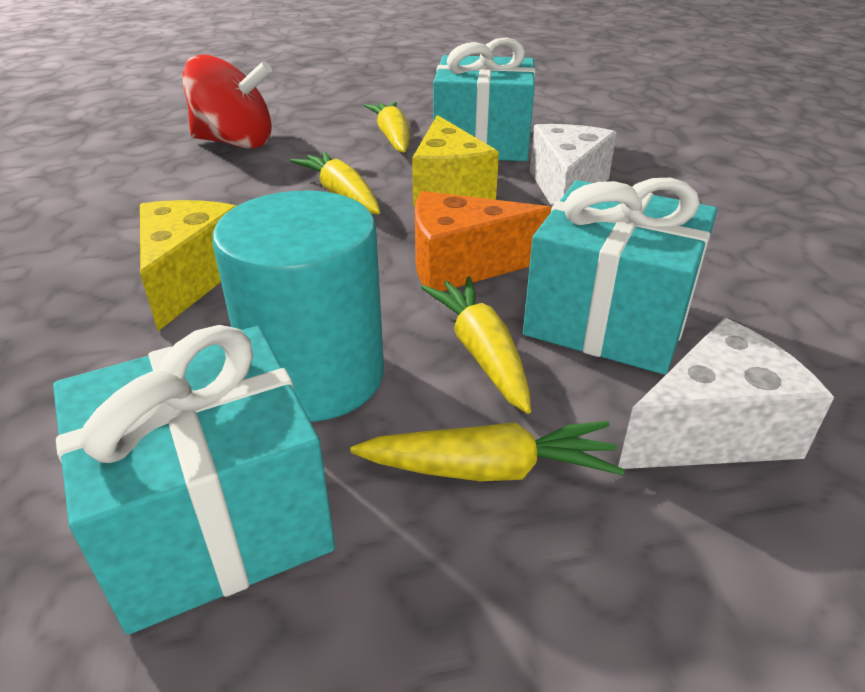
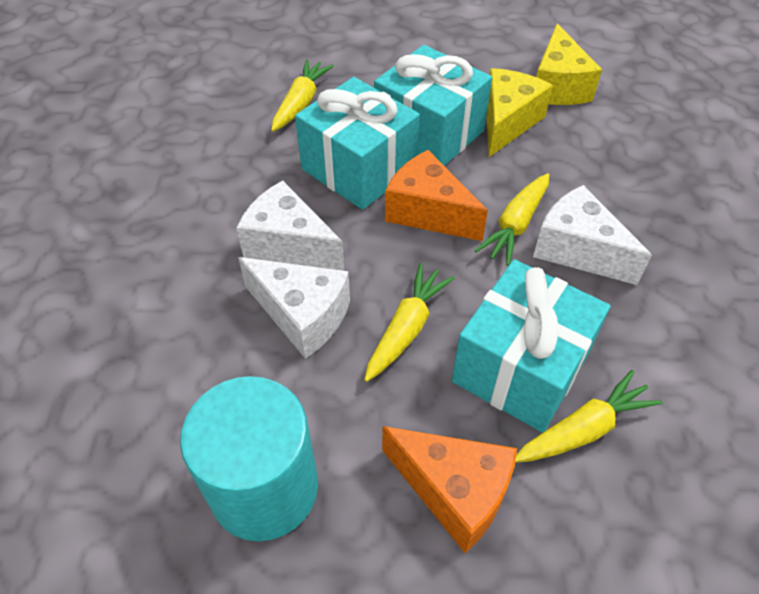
orange cheese: [415,191,552,291] = 1 -> [382,426,517,553] [385,150,488,241] = 2
red spinning top: [182,55,272,149] = 1 -> none = 0
white cheese: [530,124,617,207] [618,318,834,469] = 2 -> [236,181,345,271] [238,257,350,359] [533,185,652,285] = 3

